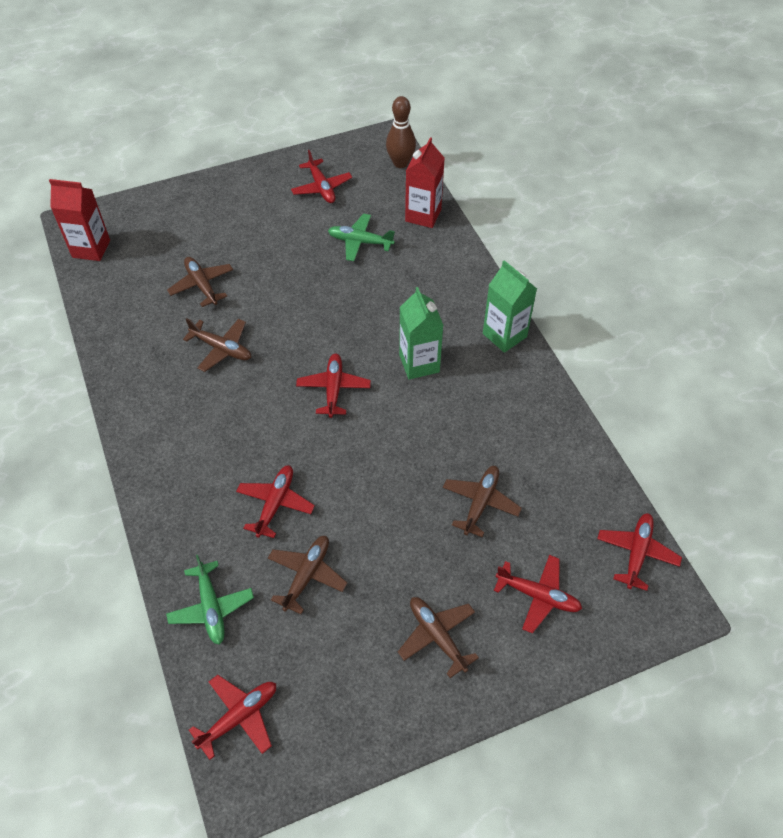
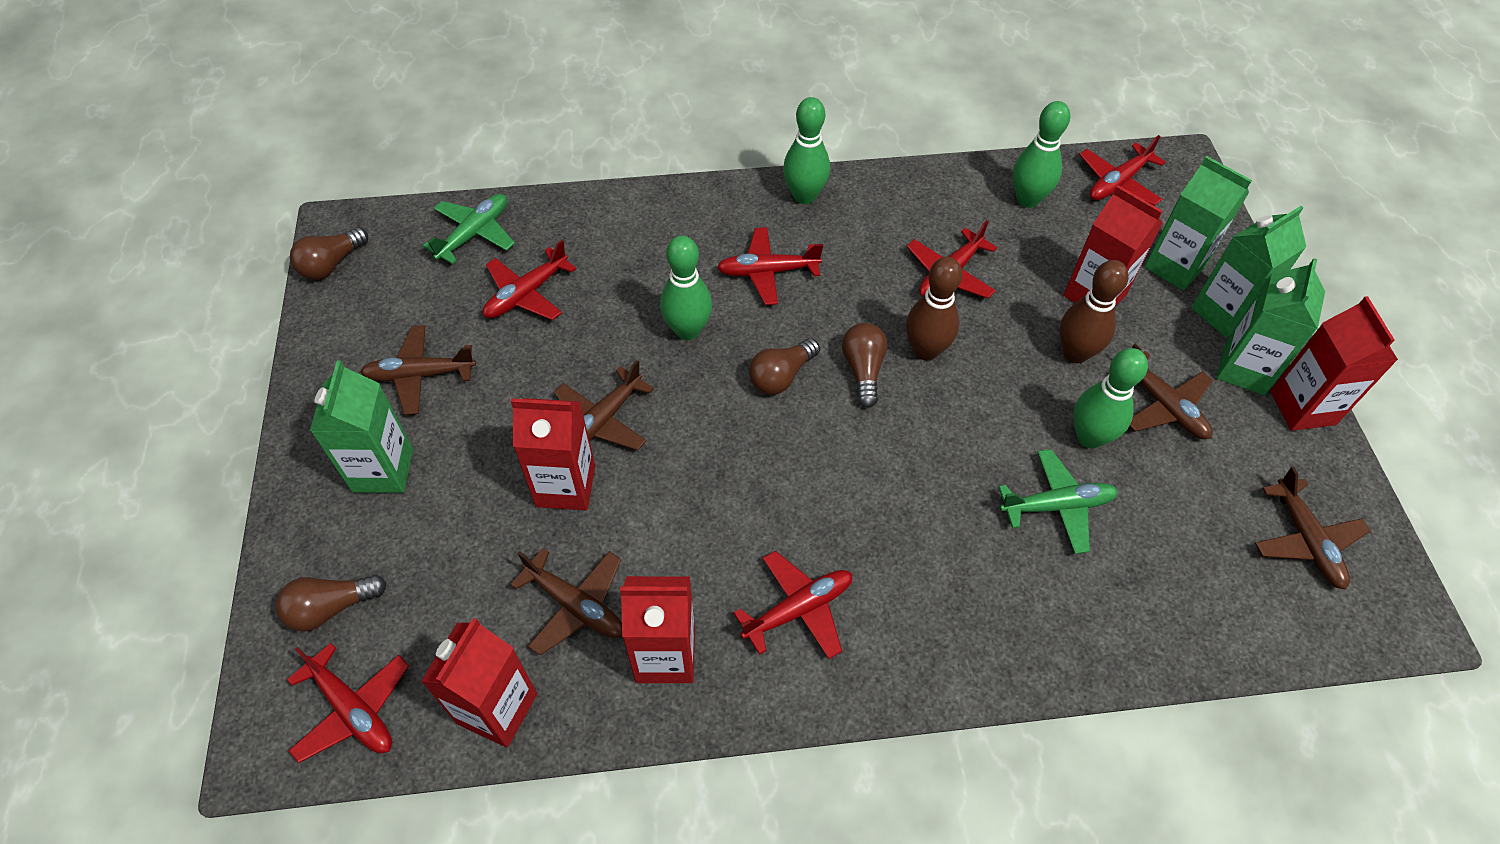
brown bowling pin: [386,96,416,168] = 1 -> [906,257,963,361] [1059,260,1129,363] = 2
brown light bulb: none = 0 -> [276,574,387,632] [290,227,368,280] [749,338,820,395] [842,323,888,408] = 4
green bowling pin: none = 0 -> [660,236,712,340] [783,97,830,204] [1013,101,1070,208] [1073,348,1148,448] = 4
green carton: [399,287,444,379] [483,260,537,353] = 2 -> [310,360,413,493] [1144,156,1252,290] [1191,206,1306,338] [1216,258,1325,395] = 4
red carton: [49,179,110,261] [405,137,445,228] = 2 -> [421,618,537,747] [511,398,595,510] [620,576,695,683] [1063,185,1163,307] [1270,296,1398,431] = 5

